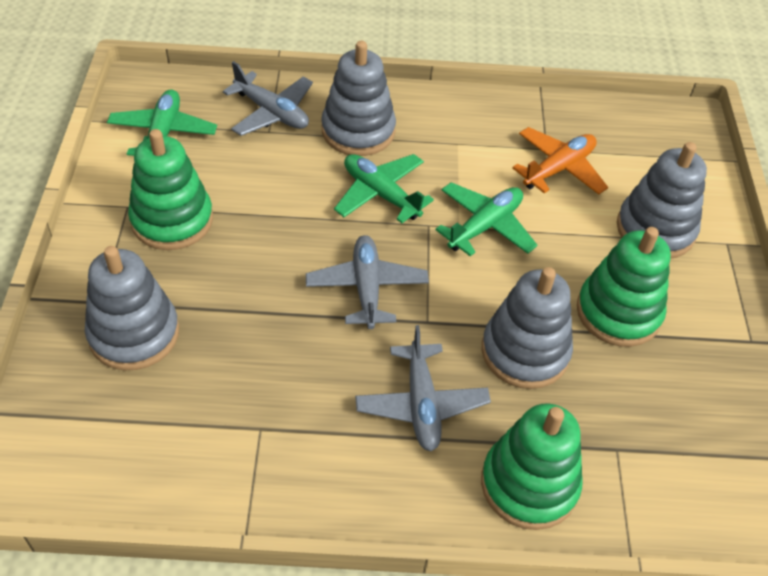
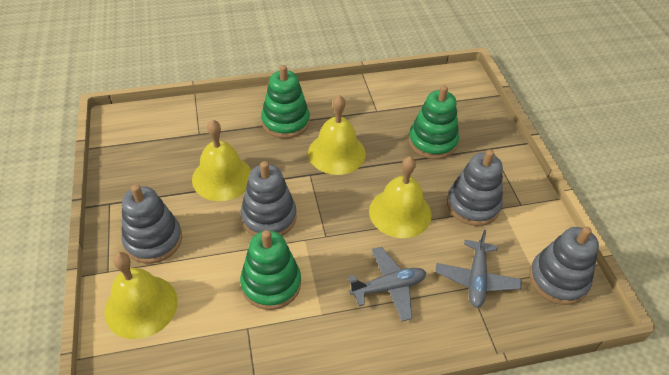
green plane: [107,89,217,156] [334,154,434,223] [435,182,538,256] = 3 -> none = 0
grey plane: [223,61,313,136] [306,235,429,329] [355,325,491,451] = 3 -> [348,247,426,322] [435,230,522,308] = 2
orange plane: [512,127,608,194] = 1 -> none = 0
yellow bell: none = 0 -> [105,252,178,339] [192,120,251,201] [308,95,366,175] [369,156,432,238] = 4

